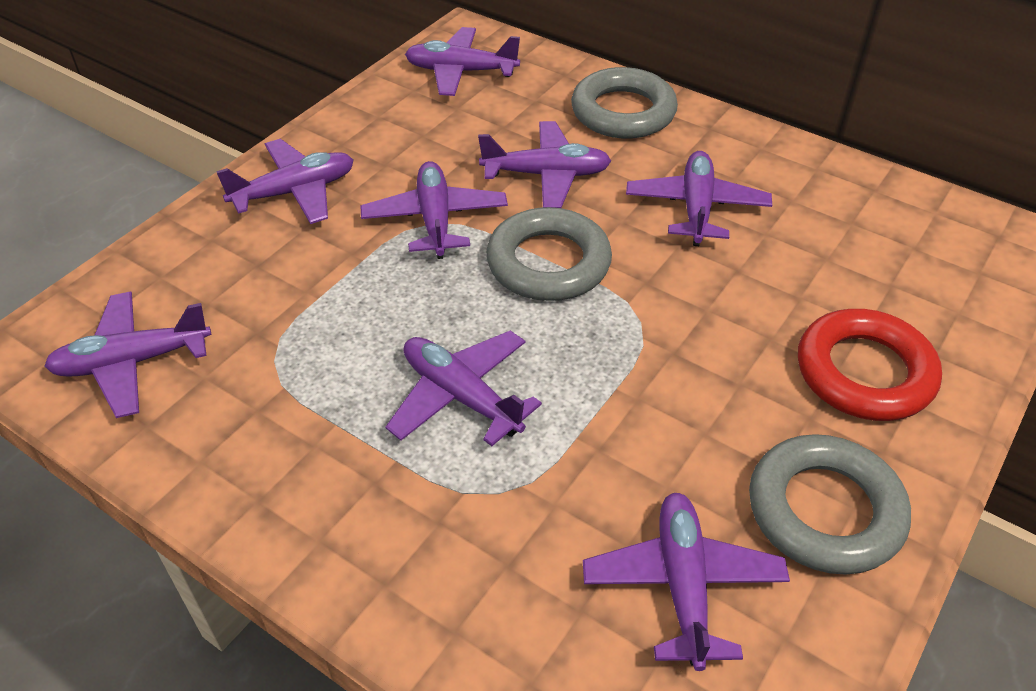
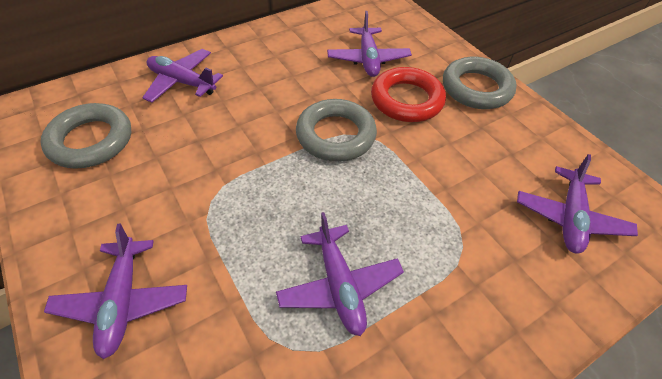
purple plane: [44,292,211,418] [216,139,354,224] [360,161,508,259] [386,331,542,446] [405,27,520,96] [478,121,611,208] [583,493,790,671] [626,151,772,246] = 8 -> [44,223,187,359] [142,49,223,103] [276,212,404,336] [327,11,412,77] [517,154,638,254] = 5

